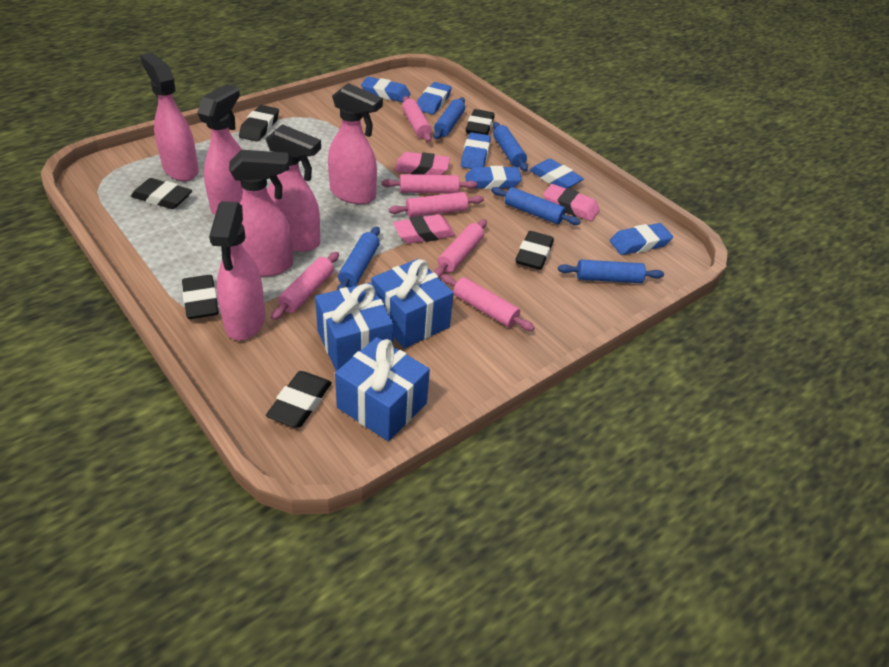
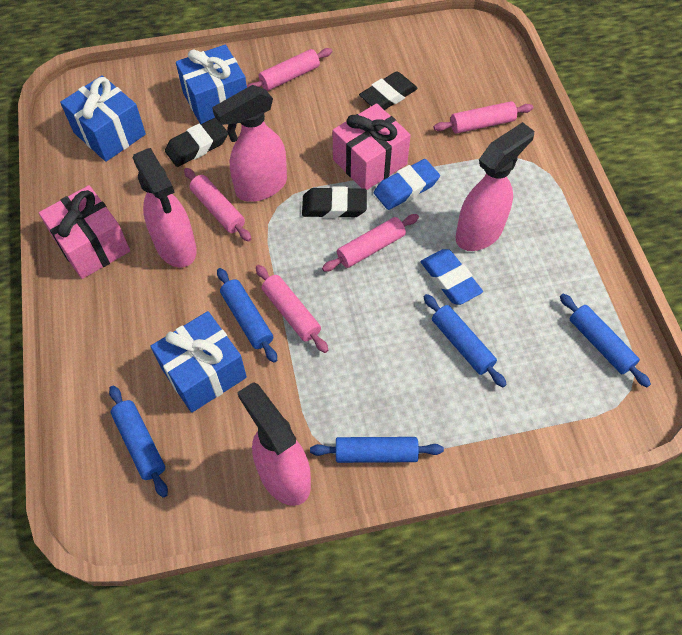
black eraser: [131,178,192,209] [182,275,219,319] [239,105,279,142] [266,371,332,428] [466,109,494,135] [515,231,554,270] = 6 -> [165,118,228,167] [302,186,367,218] [359,71,418,110] = 3
blue eraser: [361,77,411,102] [417,82,451,114] [461,132,491,169] [465,166,522,189] [529,159,584,188] [610,223,673,255] = 6 -> [374,159,440,210] [421,249,483,305] = 2
pink eraser: [393,214,455,244] [395,152,450,175] [543,184,600,221] = 3 -> none = 0
pink gift: none = 0 -> [39,185,130,279] [333,103,411,190] = 2
pink rolling pin: [271,252,339,320] [382,174,477,193] [389,192,484,217] [402,96,432,142] [434,219,487,277] [441,274,535,331] = 6 -> [184,168,251,242] [247,48,332,91] [256,265,328,353] [322,214,419,272] [434,101,533,134] = 5
pink spray bottle: [140,53,199,181] [197,84,243,215] [209,201,265,341] [229,150,293,277] [265,124,321,252] [328,83,383,204] = 6 -> [133,148,197,267] [212,85,287,202] [237,382,311,506] [456,122,534,251] = 4

